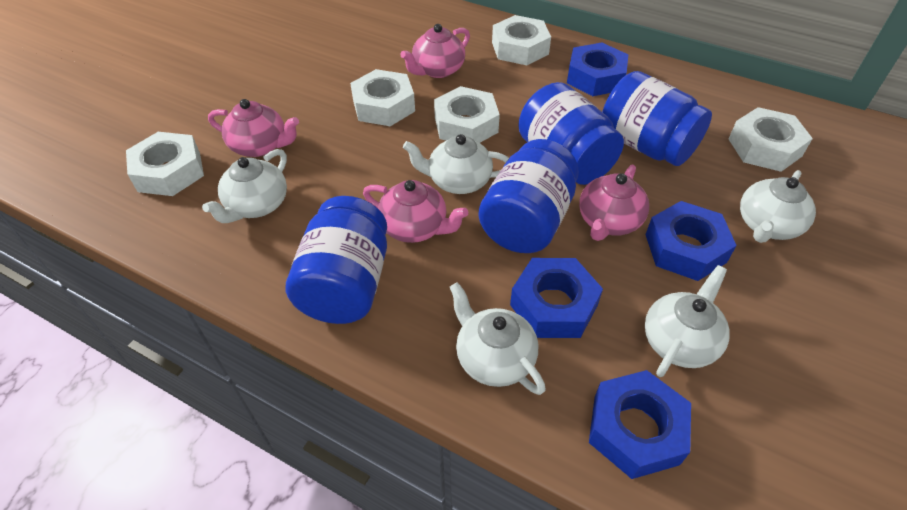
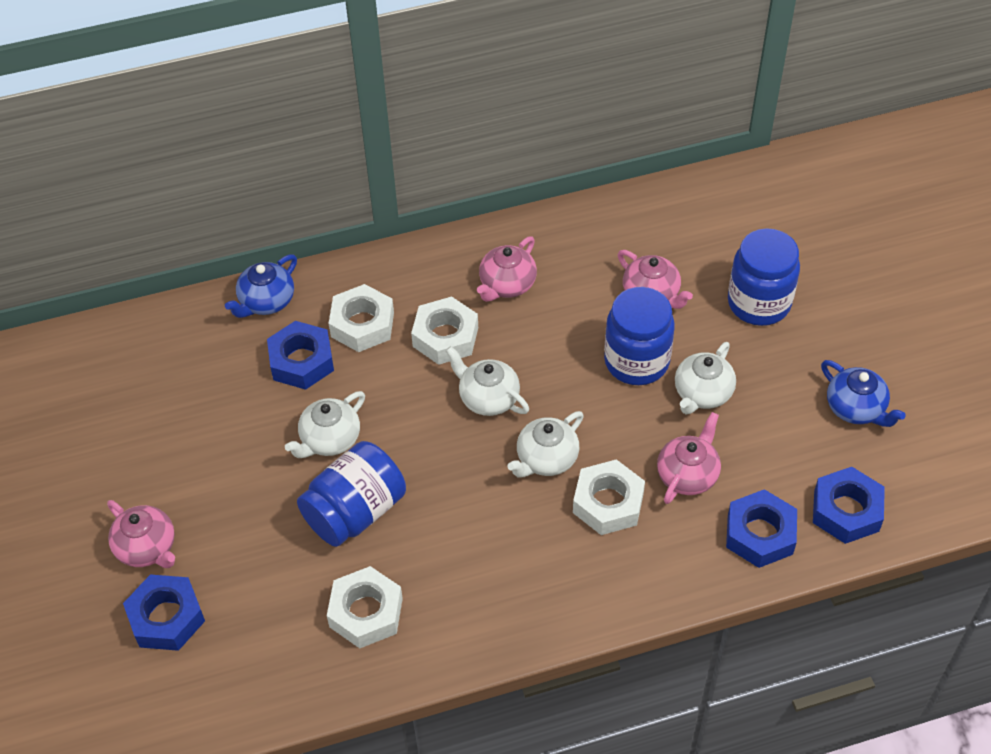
blue jar: [286,196,387,324] [478,139,579,253] [518,82,624,185] [602,71,712,166] = 4 -> [297,441,406,547] [604,287,675,385] [728,228,800,326] = 3
blue teapot: none = 0 -> [225,254,297,318] [821,360,906,427] = 2
white nut: [126,132,204,196] [350,69,415,126] [434,86,500,143] [492,15,551,65] [729,107,813,172] = 5 -> [327,566,403,648] [329,284,394,352] [411,297,478,365] [573,459,645,535] = 4
white teapot: [202,149,287,223] [403,134,509,194] [450,282,546,395] [645,265,730,377] [740,170,816,243] = 5 -> [285,391,365,458] [446,346,529,416] [507,411,584,477] [675,342,736,415] = 4

